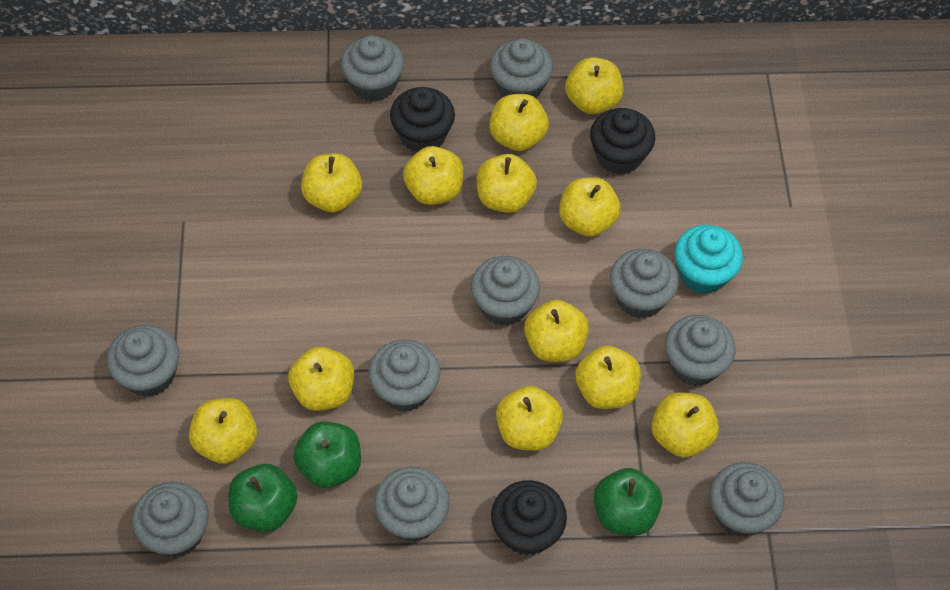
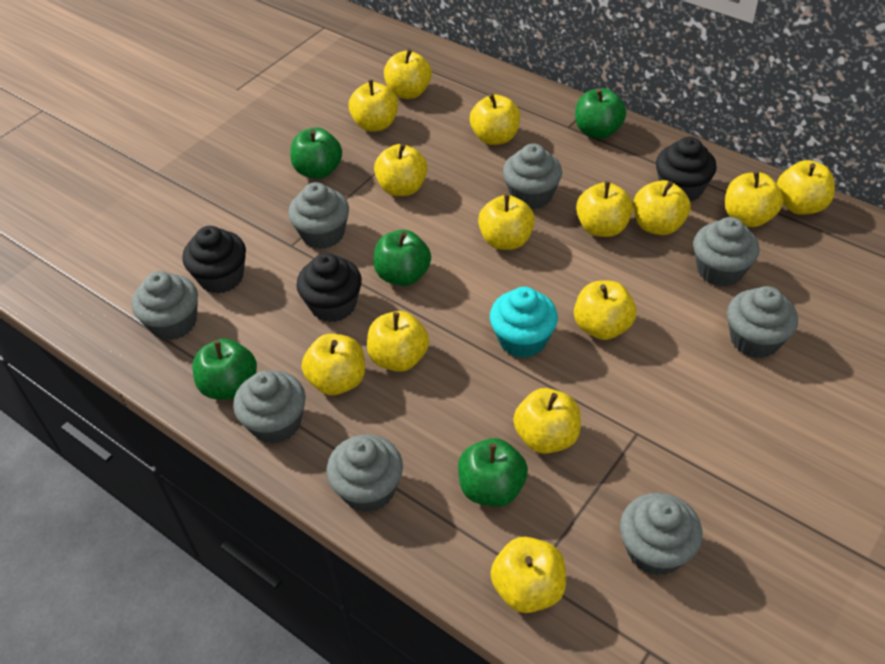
green apple: [229,464,297,532] [293,421,361,488] [594,468,662,536] = 3 -> [192,338,257,400] [290,127,342,179] [374,230,431,286] [458,438,528,507] [575,88,626,139] = 5
grey cupcake: [107,325,180,397] [132,482,209,557] [341,35,404,102] [368,339,440,412] [374,467,450,542] [471,256,540,326] [490,38,553,98] [610,249,679,319] [665,315,736,386] [709,462,785,537] = 10 -> [131,271,198,340] [233,371,306,444] [288,182,349,249] [326,434,403,512] [503,143,562,210] [620,493,703,576] [693,217,760,287] [727,286,798,358] = 8
yellow apple: [189,398,257,464] [288,347,354,411] [301,153,362,212] [403,146,463,205] [476,154,537,213] [489,94,549,151] [496,386,563,451] [524,300,589,362] [559,177,621,237] [565,57,623,114] [576,345,641,409] [651,392,719,458] = 12 -> [302,334,365,395] [349,80,398,132] [367,311,429,372] [374,143,427,196] [384,49,432,99] [470,94,520,145] [478,194,535,250] [490,537,566,613] [513,388,581,454] [574,281,636,340] [576,181,633,237] [633,180,690,235] [725,171,783,227] [777,160,835,215] = 14

